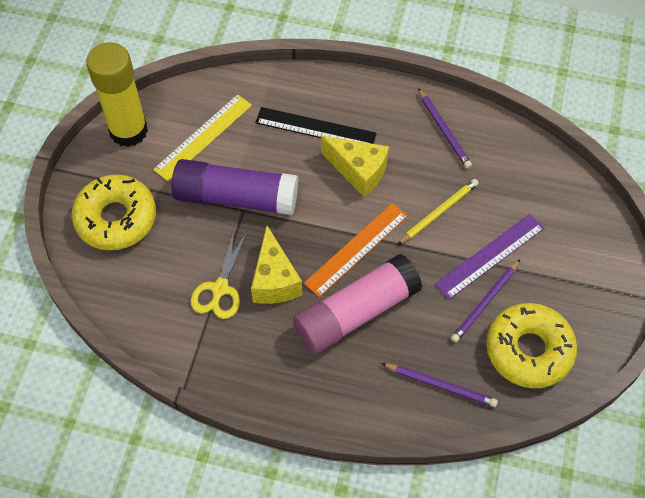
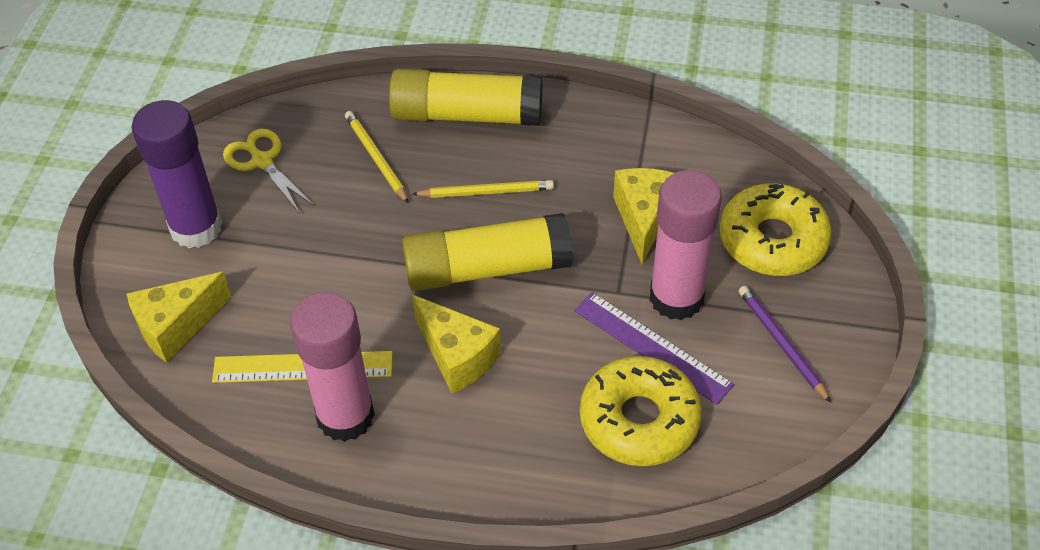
black ruler: [255,107,377,144] = 1 -> none = 0
orange ruler: [304,203,408,297] = 1 -> none = 0
pink glue stick: [293,254,422,354] = 1 -> [290,292,375,442] [650,170,722,320] = 2
purple pencil: [381,363,498,407] [418,88,472,169] [451,259,520,343] = 3 -> [739,286,831,403] = 1
yellow cheese: [251,226,302,304] [321,136,389,197] = 2 -> [126,272,231,363] [412,295,501,393] [613,168,674,264] = 3
yellow glue stick: [86,42,148,147] = 1 -> [389,69,542,126] [402,213,573,291] = 2
yellow pencil: [398,179,479,245] = 1 -> [345,111,409,204] [412,180,554,198] = 2

